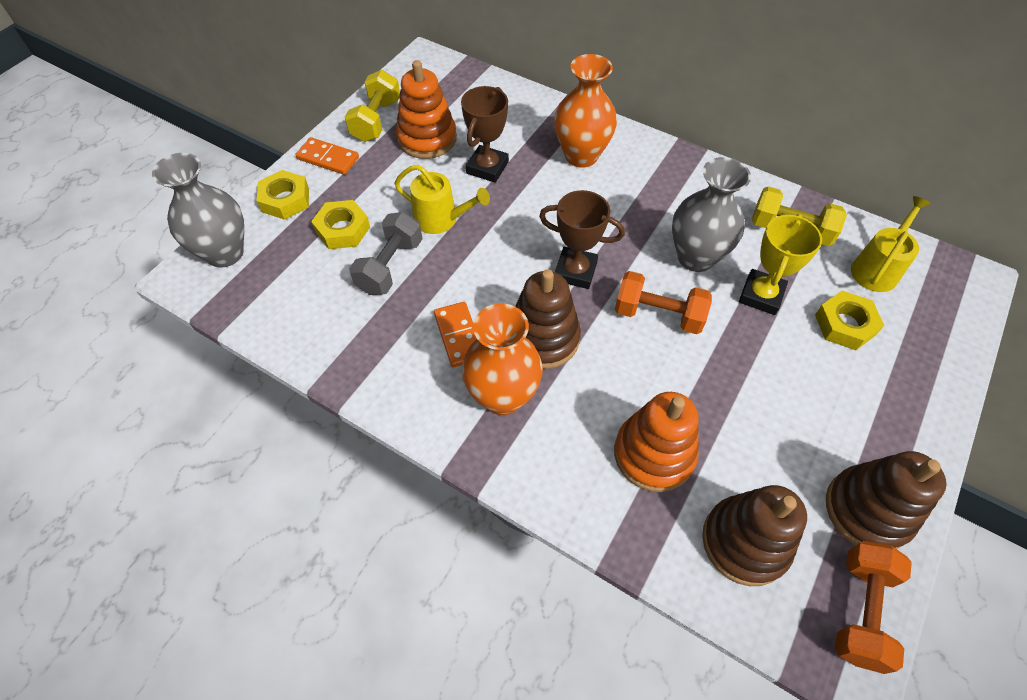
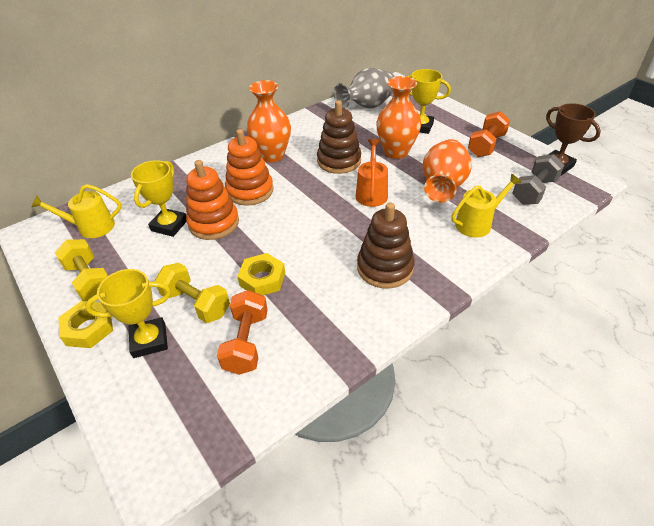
brown stacking toy: [515,269,581,369] [702,485,807,586] [826,451,947,549] = 3 -> [317,100,361,174] [357,202,414,289] = 2
brown trophy: [461,86,509,183] [539,190,625,289] = 2 -> [546,103,601,176] = 1
grey vase: [152,153,244,268] [672,157,751,272] = 2 -> [334,68,395,109] = 1
orange domino: [295,137,359,175] [434,302,477,367] = 2 -> none = 0
orange vase: [462,303,543,415] [554,54,617,168] = 2 -> [247,80,291,162] [376,76,421,159] [423,139,472,203] = 3
orange watering can: none = 0 -> [356,139,388,207] = 1
yellow nut: [257,170,309,220] [311,200,370,249] [815,291,884,350] = 3 -> [58,301,113,348] [237,253,285,295] = 2
yellow trophy: [739,214,822,315] = 1 -> [85,269,171,358] [131,160,187,237] [407,69,451,134] = 3

